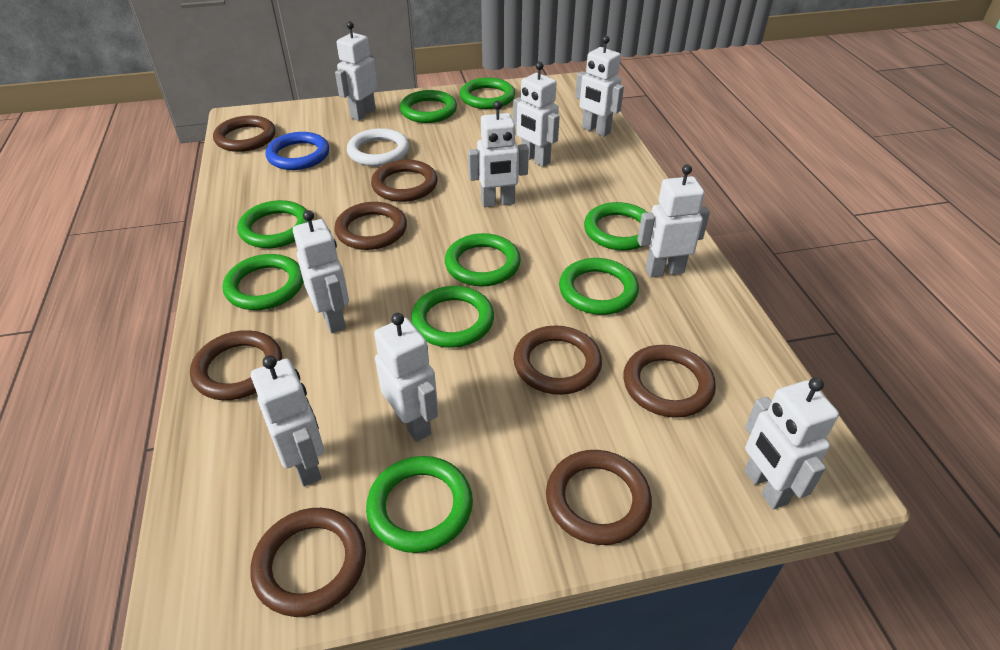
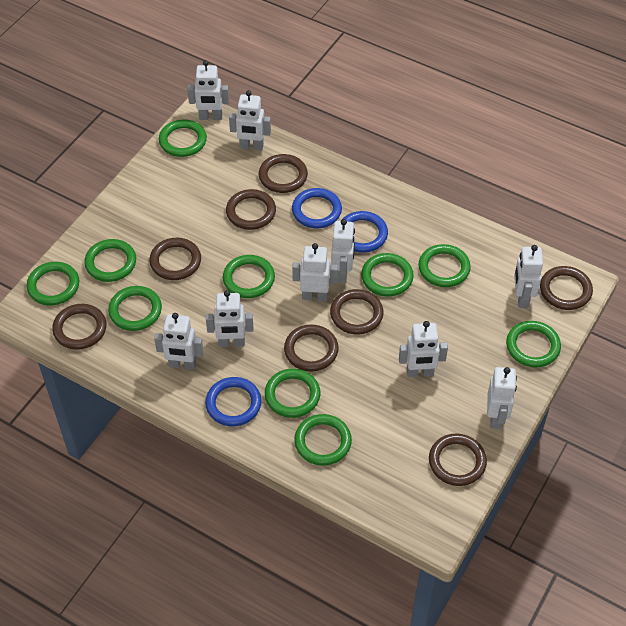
blue ring: [265,132,329,170] = 1 -> [205,377,262,426] [292,188,342,228] [343,211,388,253] = 3
green ring: [223,254,303,310] [237,200,308,248] [366,456,473,553] [400,90,457,123] [411,286,494,348] [445,233,521,286] [460,78,515,109] [559,258,639,315] [584,202,648,251] = 9 -> [26,262,79,305] [84,239,136,282] [108,286,162,331] [159,119,207,157] [223,255,275,298] [265,369,320,418] [294,414,352,466] [361,253,414,297] [419,244,471,287] [506,321,561,367] = 10
white ring: [347,128,409,166] = 1 -> none = 0

